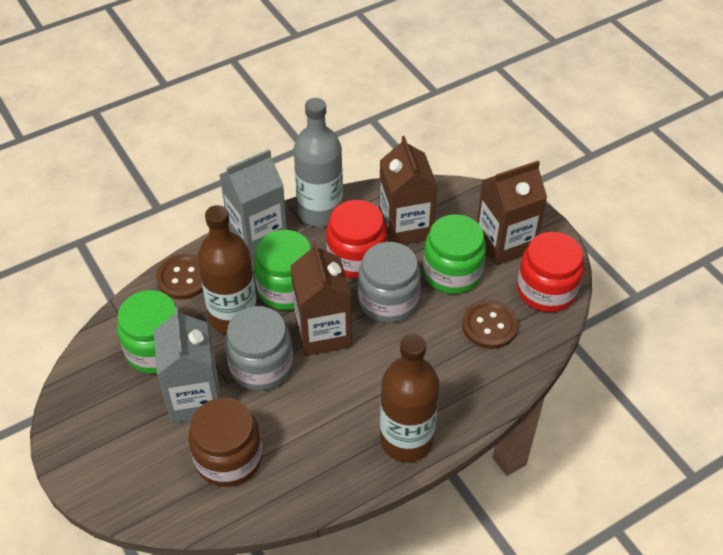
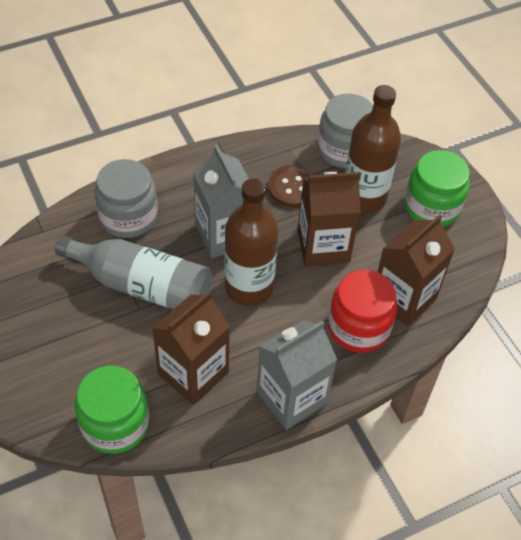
brown button: [156,254,203,300] [462,300,518,349] = 2 -> [268,165,315,208] = 1
brown jar: [188,398,263,487] = 1 -> none = 0
green jar: [117,290,181,374] [254,230,311,310] [423,214,486,294] = 3 -> [75,365,149,454] [405,150,470,227] = 2
red jar: [326,200,387,278] [517,232,584,312] = 2 -> [328,270,397,353] = 1

